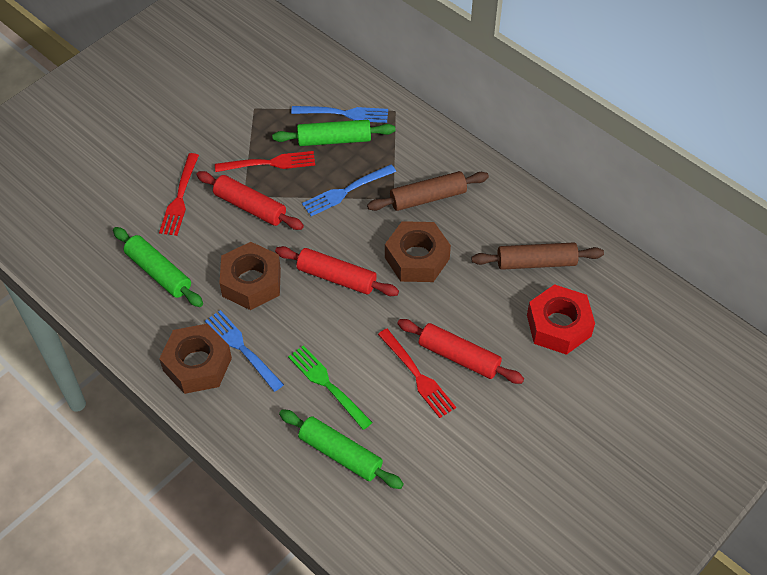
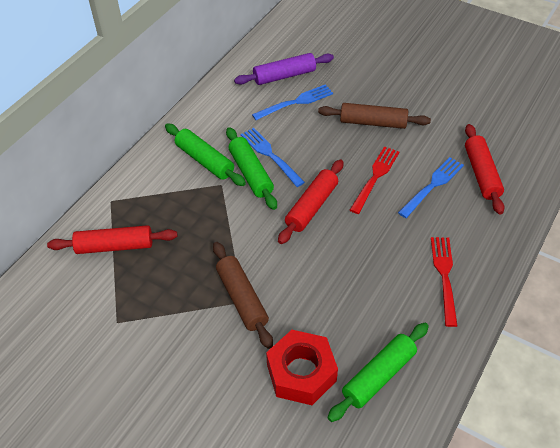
brown nut: [159,323,232,394] [219,242,281,310] [385,221,451,282] = 3 -> none = 0
green fork: [288,345,373,430] = 1 -> none = 0
purple rolling pin: none = 0 -> [234,53,334,85] = 1
red fork: [159,153,199,236] [215,151,315,172] [378,329,456,418] = 3 -> [350,146,399,214] [431,237,458,327] = 2

